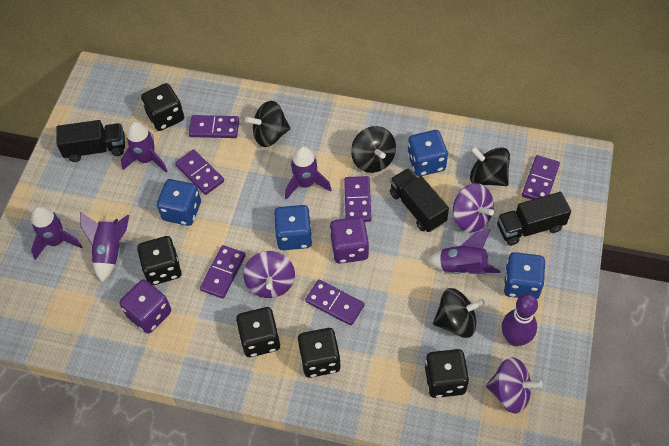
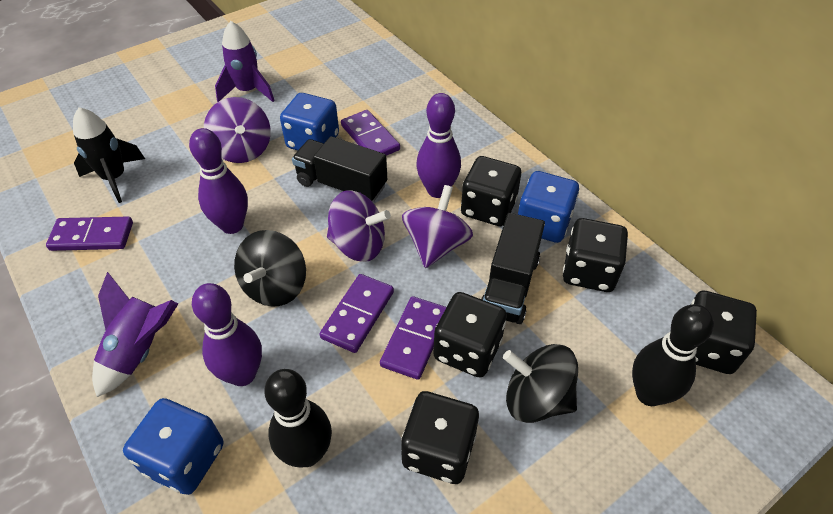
black bowling pin: none = 0 -> [264,369,332,468] [632,304,714,406] = 2
black rocket: none = 0 -> [73,107,145,203] = 1
black spinning top: [245,101,291,147] [351,126,396,173] [433,288,485,338] [470,146,510,186] = 4 -> [234,230,306,307] [503,344,578,423] = 2
black truck: [56,120,125,162] [390,168,449,232] [497,192,571,246] = 3 -> [292,136,387,202] [481,213,545,324] = 2
blue dice: [157,179,201,226] [274,205,312,250] [408,130,448,176] [504,252,545,299] = 4 -> [123,398,223,495] [280,93,339,151] [518,171,579,243] = 3
purple bowling pin: [502,294,538,346] = 1 -> [189,128,248,234] [192,283,262,386] [416,93,461,198] = 3
purple dice: [120,279,171,333] [330,217,369,264] = 2 -> none = 0
purple domino: [175,149,224,195] [189,115,239,138] [200,245,246,299] [305,280,364,326] [344,176,372,222] [522,155,560,200] = 6 -> [46,217,133,251] [320,274,394,353] [341,110,400,156] [380,296,446,380] = 4
purple rocket: [31,206,83,260] [80,212,129,282] [121,122,167,172] [285,146,332,200] [427,229,501,274] = 5 -> [92,272,179,397] [215,21,275,102] = 2

